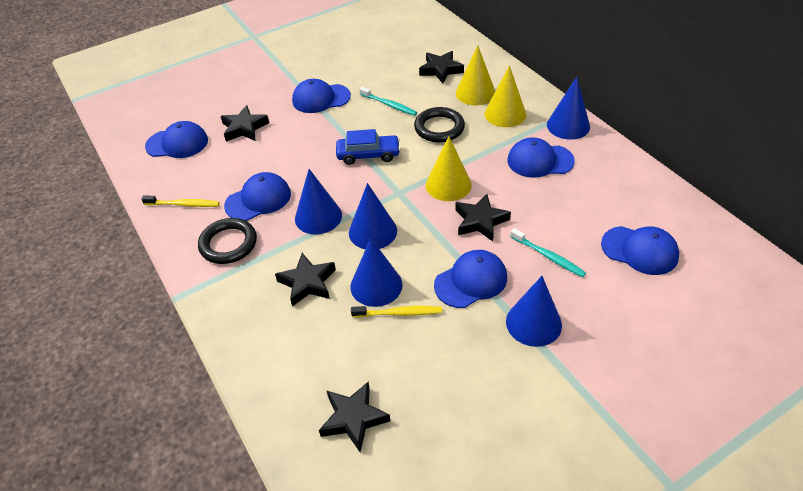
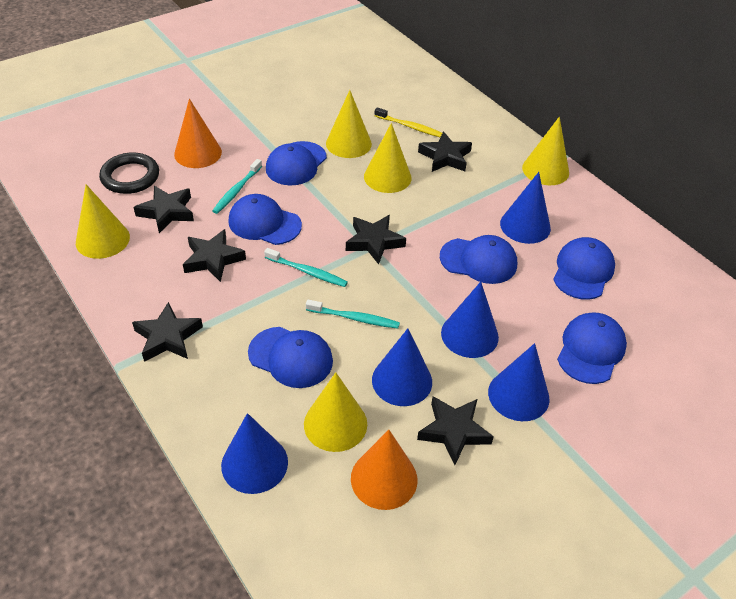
black ring: [198,218,257,264] [414,107,465,142] = 2 -> [99,152,159,194] = 1
black star: [221,105,269,141] [275,253,336,307] [319,381,390,452] [419,51,464,83] [455,194,511,241] = 5 -> [132,302,203,362] [133,186,194,233] [183,229,246,282] [346,215,406,265] [417,396,494,465] [418,131,472,172] = 6
blue car: [336,129,401,165] = 1 -> none = 0
orange cone: none = 0 -> [174,99,222,168] [351,430,417,510] = 2
turquoise toothbrush: [359,87,417,116] [510,228,586,277] = 2 -> [212,159,262,214] [264,248,348,287] [306,300,400,329] = 3
yellow cone: [426,136,472,201] [456,45,495,106] [484,65,526,127] = 3 -> [76,184,130,259] [304,372,367,452] [326,90,372,158] [364,123,412,193] [522,117,569,185] = 5
yellow toothbrush: [142,196,220,207] [351,306,442,317] = 2 -> [375,107,442,137] = 1

